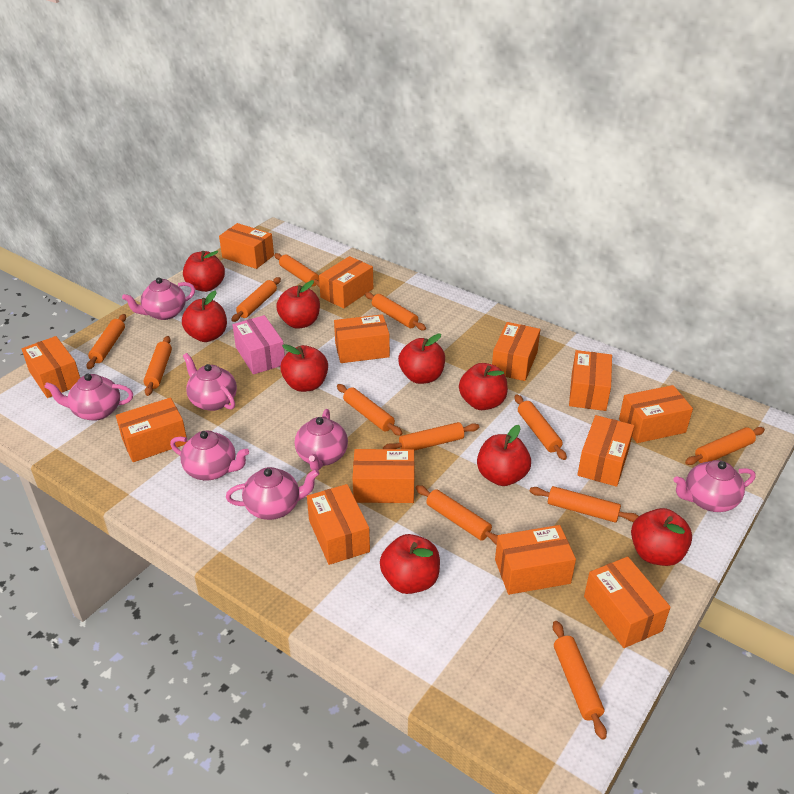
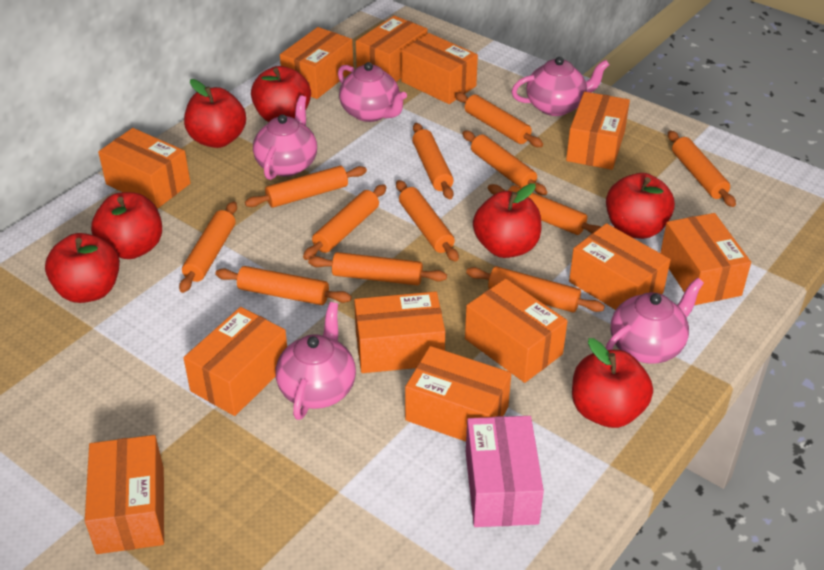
orange box: [22,336,80,398] [116,397,187,462] [219,223,274,269] [307,484,370,565] [319,256,373,309] [334,314,390,363] [353,449,415,503] [492,322,540,381] [495,525,576,595] [569,350,612,411] [577,415,634,487] [584,557,671,648] [619,385,693,443] = 13 -> [85,435,164,554] [98,128,190,209] [183,307,287,416] [280,27,353,99] [354,291,445,373] [356,16,428,82] [401,33,478,104] [405,346,511,442] [465,279,567,383] [566,92,630,170] [569,223,671,310] [660,213,751,305] = 12
pink teapot: [44,374,133,421] [122,277,195,320] [170,430,249,480] [183,353,237,411] [226,467,320,520] [295,409,348,470] [673,460,756,512] = 7 -> [253,95,317,180] [276,302,356,420] [338,62,407,122] [511,57,610,116] [605,277,704,364] = 5
red apple: [182,291,227,342] [183,251,225,292] [276,280,320,329] [280,344,328,392] [380,534,440,594] [398,333,445,384] [459,363,508,410] [477,425,531,486] [631,508,692,566] = 9 -> [45,233,120,303] [91,192,162,259] [184,79,246,148] [251,66,311,122] [473,183,541,258] [572,338,653,428] [606,173,675,239] = 7

